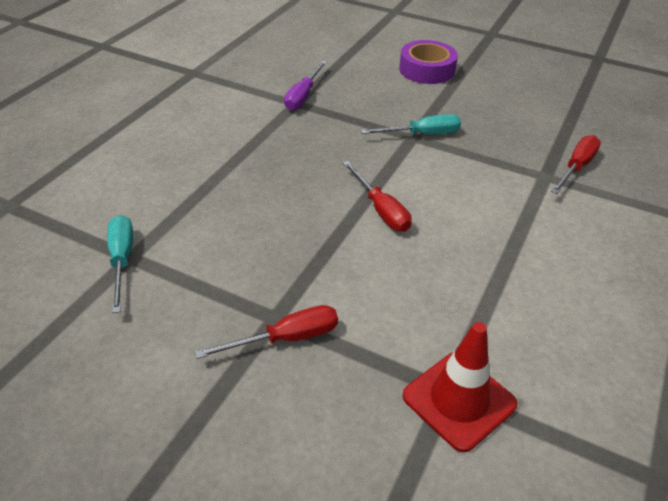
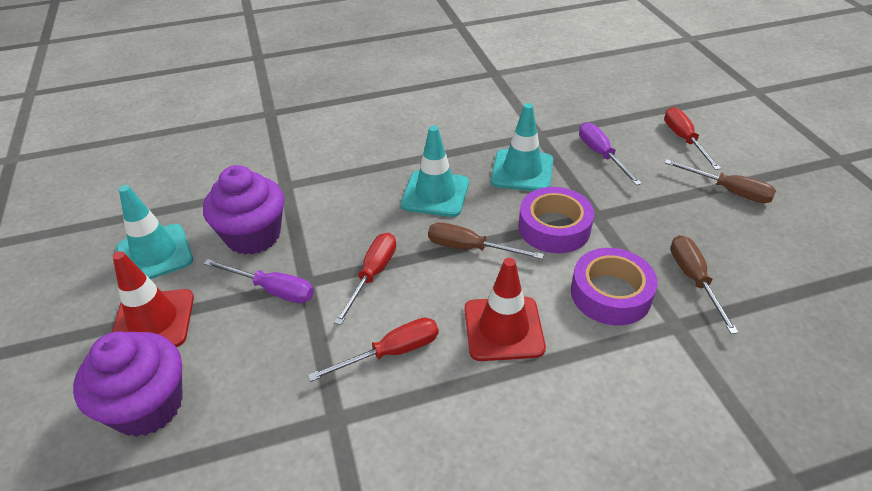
brown screwdriver: none = 0 -> [428,222,544,259] [665,160,776,203] [671,235,739,334] = 3
purple cupcake: none = 0 -> [73,331,183,437] [203,165,284,255] = 2
purple screwdriver: [284,61,327,111] = 1 -> [204,259,314,303] [579,122,642,185] = 2
purple tape: [399,40,458,84] = 1 -> [518,187,594,253] [571,248,658,325] = 2
red traffic cone: [403,322,517,452] = 1 -> [112,251,194,347] [464,258,546,361] = 2
turquoise screwdriver: [107,215,133,313] [361,114,461,134] = 2 -> none = 0
turquoise traffic cone: none = 0 -> [116,185,193,279] [401,126,469,217] [491,103,553,191] = 3

